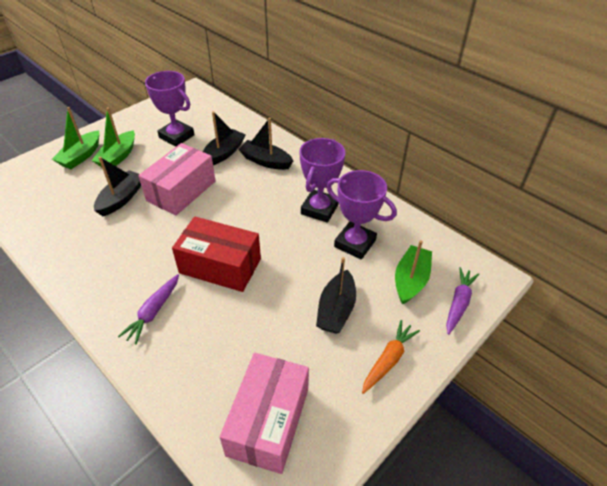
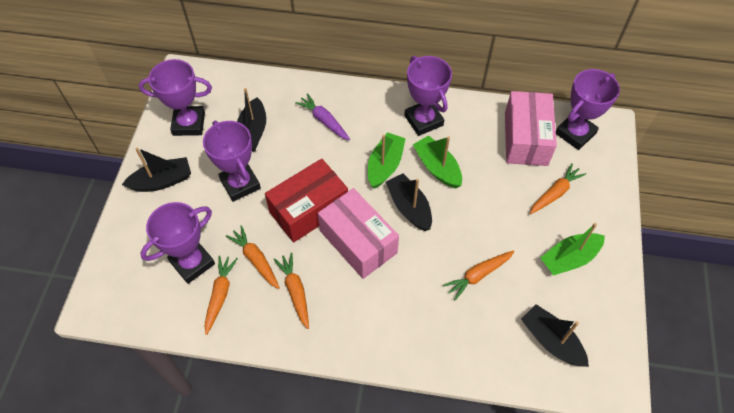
orange carrot: [362,320,420,394] = 1 -> [204,256,238,335] [226,225,280,289] [273,253,309,329] [443,250,514,301] [530,163,586,214] = 5
purple carrot: [118,274,179,344] [446,267,479,335] = 2 -> [295,93,350,140] = 1
purple trophy: [145,71,194,147] [299,138,345,223] [327,170,397,259] = 3 -> [139,59,212,136] [140,202,215,284] [203,121,261,202] [404,56,452,136] [556,69,620,150] = 5

